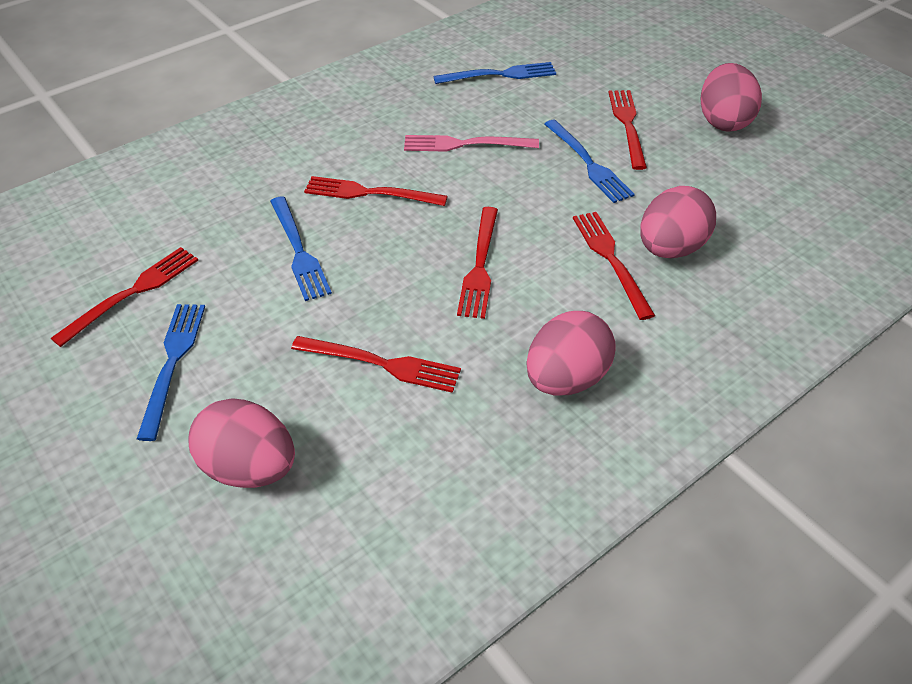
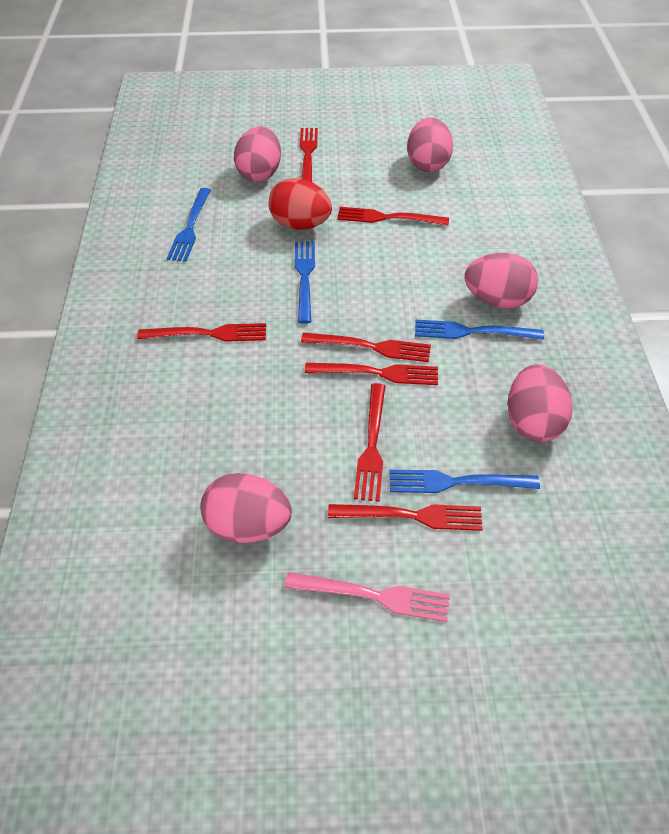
pink egg: [189,398,295,488] [526,311,616,396] [640,186,716,259] [701,63,762,132] = 4 -> [200,473,292,543] [234,126,281,182] [407,117,453,172] [465,253,538,308] [507,364,573,442] = 5
red egg: none = 0 -> [268,178,332,230] = 1
red fork: [51,247,198,347] [291,336,461,393] [304,176,448,206] [457,207,498,319] [573,212,655,320] [608,90,647,170] = 6 -> [137,323,266,342] [300,128,318,182] [301,333,431,362] [305,363,438,385] [328,504,483,531] [337,207,449,225] [354,383,385,502] = 7

